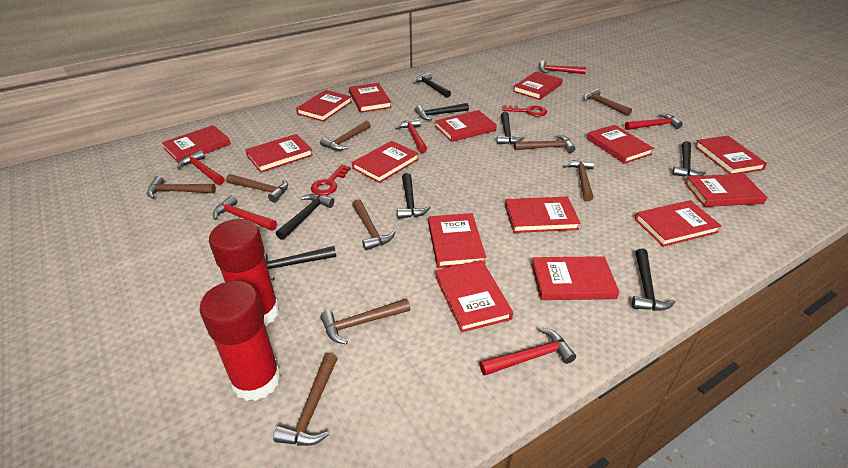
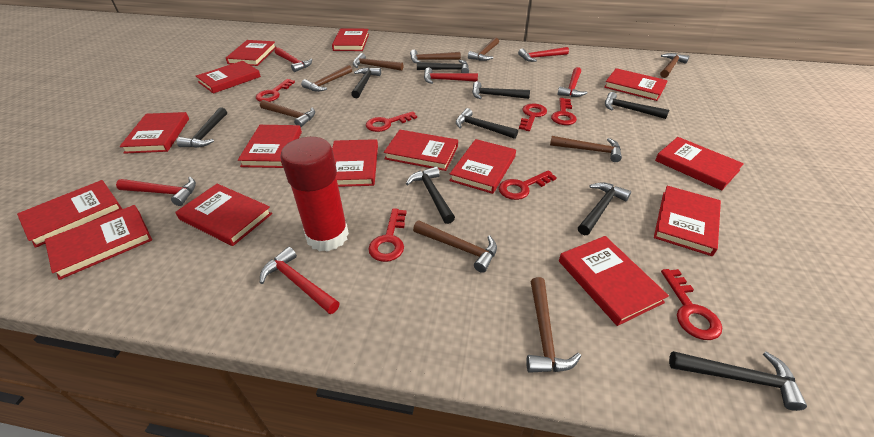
black hammer: [264,246,336,280] [276,194,334,240] [397,173,431,219] [413,73,451,98] [415,103,469,120] [497,112,525,144] [632,248,675,311] [672,141,706,177] = 8 -> [177,107,227,148] [351,67,381,98] [406,166,455,224] [417,60,469,73] [456,108,518,139] [472,81,530,99] [578,182,631,235] [605,92,669,119] [669,351,807,411] = 9
red glue stick: [199,281,281,401] [209,219,279,326] = 2 -> [280,137,349,252] = 1
red key: [311,165,351,195] [502,105,547,117] = 2 -> [256,79,295,102] [366,111,417,132] [368,208,407,262] [499,170,557,200] [519,103,547,131] [551,98,577,125] [661,269,722,340] = 7

